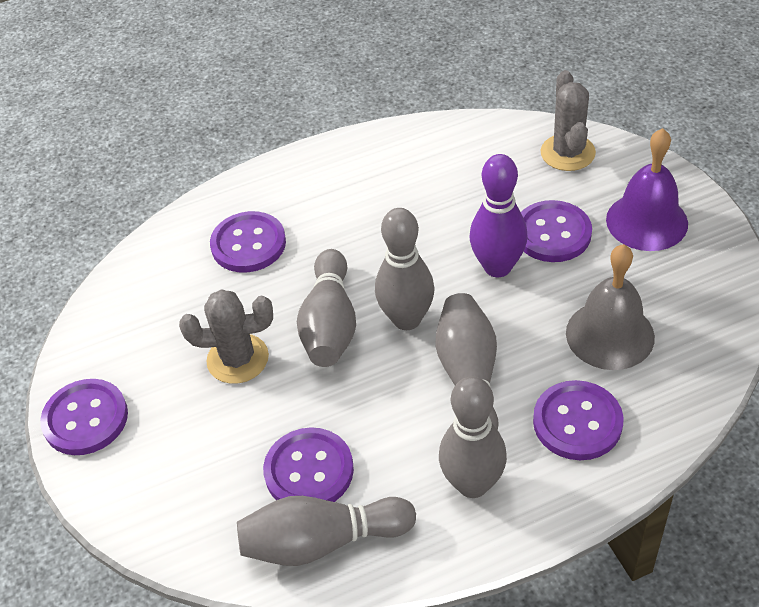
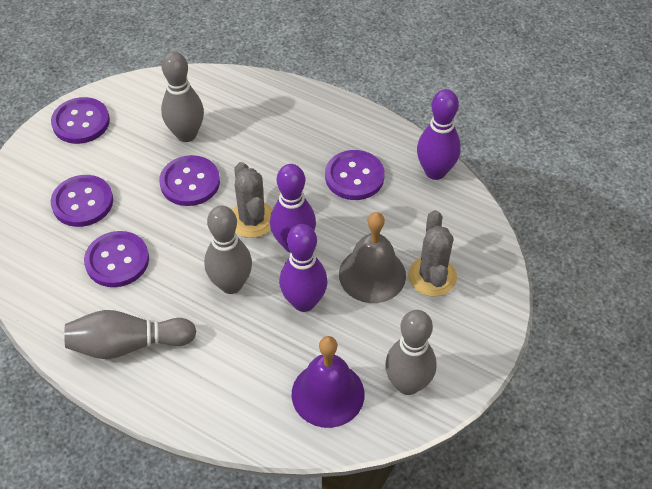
grey bowling pin: [237,496,416,566] [297,249,356,367] [375,208,435,330] [436,293,498,430] [439,376,507,498] = 5 -> [64,310,196,359] [161,51,204,142] [204,206,252,294] [385,310,436,395] = 4
purple bowling pin: [469,154,528,277] = 1 -> [270,164,316,253] [279,224,328,312] [417,89,461,180] = 3

